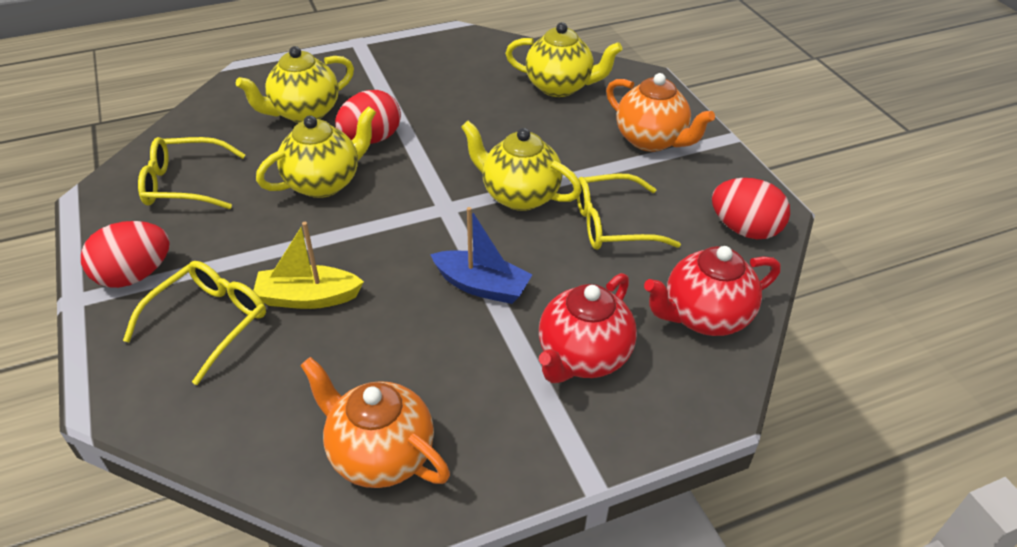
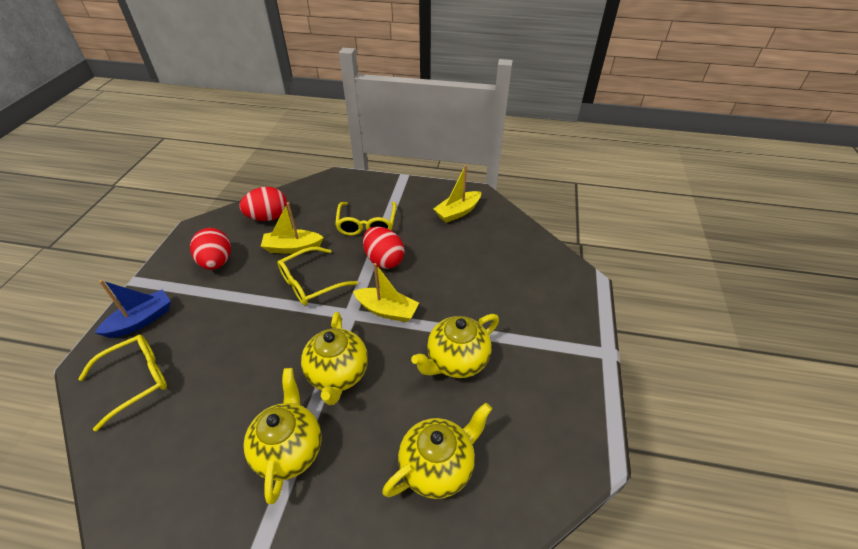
orange teapot: [300,357,450,488] [606,73,715,152] = 2 -> none = 0
red teapot: [539,273,637,383] [644,246,780,336] = 2 -> none = 0
yellow boat: [253,222,364,309] = 1 -> [261,202,324,254] [353,263,419,322] [433,165,481,223] = 3

